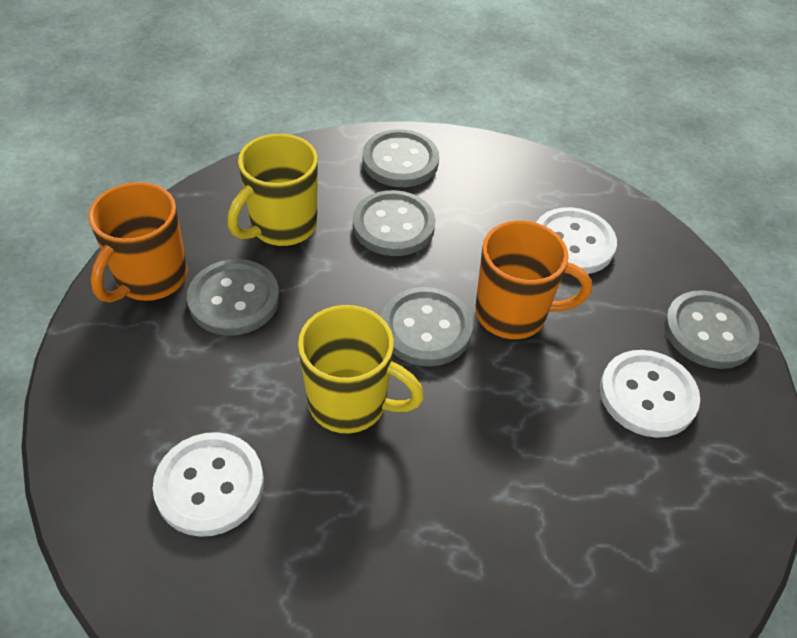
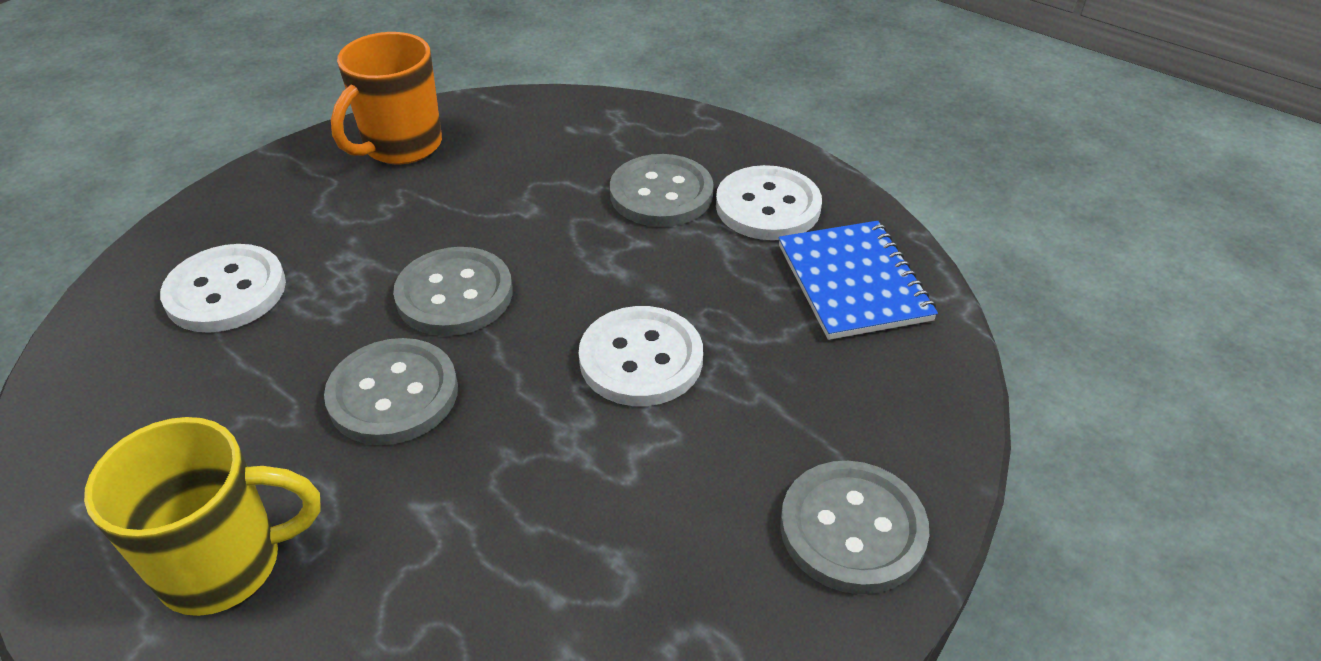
blue notebook: none = 0 -> [778,221,938,340] = 1
grey button: [187,259,279,336] [353,190,436,256] [362,129,439,187] [381,287,473,366] [664,290,759,369] = 5 -> [324,338,458,445] [393,247,513,336] [610,154,714,227] [780,461,929,594] = 4
orange mug: [88,182,187,303] [475,220,592,339] = 2 -> [331,32,442,164] = 1
yellow mug: [227,134,318,246] [298,305,424,433] = 2 -> [84,417,321,616] = 1

